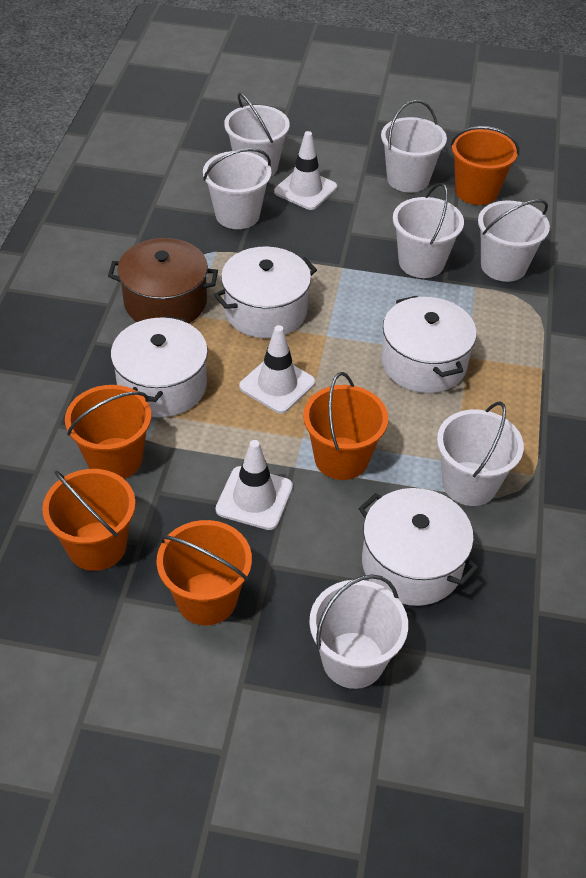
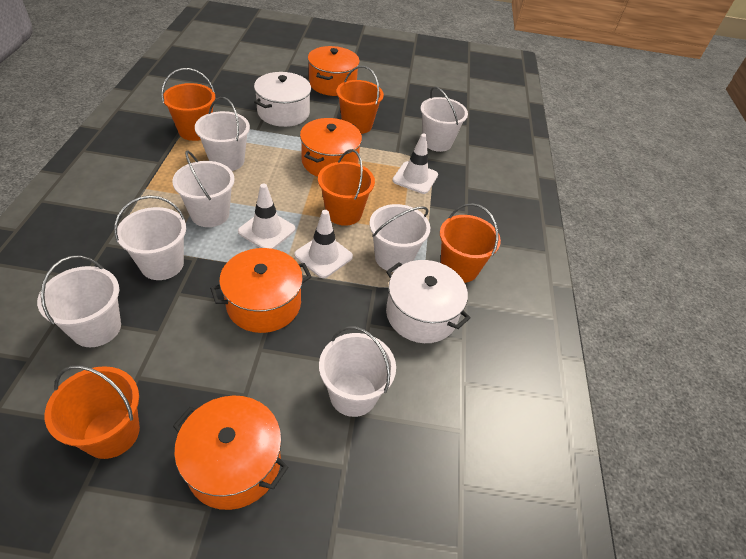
brown pot: [108,238,218,324] = 1 -> none = 0
orange pot: none = 0 -> [173,396,288,510] [210,248,311,333] [300,118,362,177] [308,46,360,96] = 4
white pot: [111,316,208,417] [214,246,317,338] [358,488,479,606] [381,296,477,393] = 4 -> [254,72,311,127] [386,260,471,343] = 2

